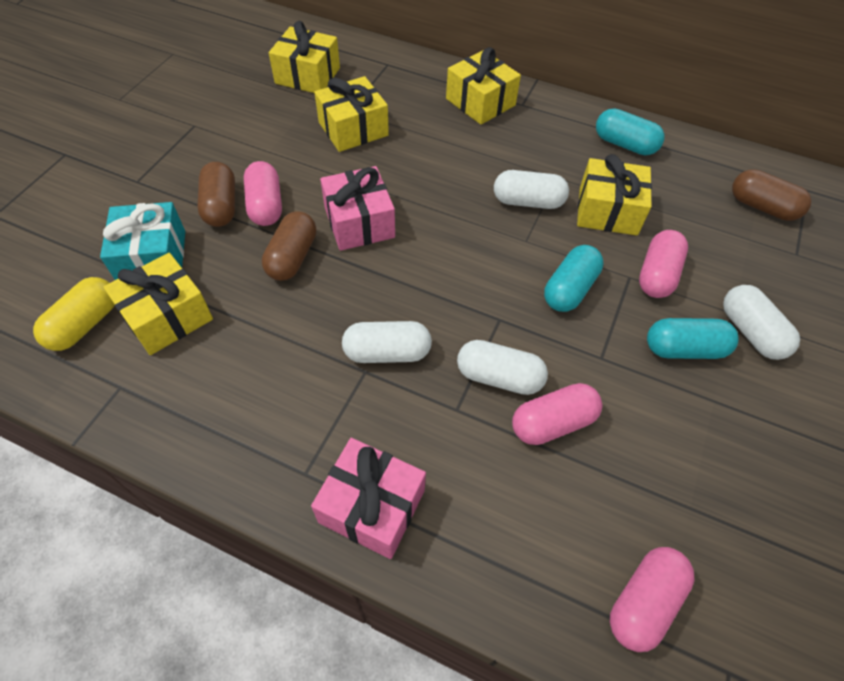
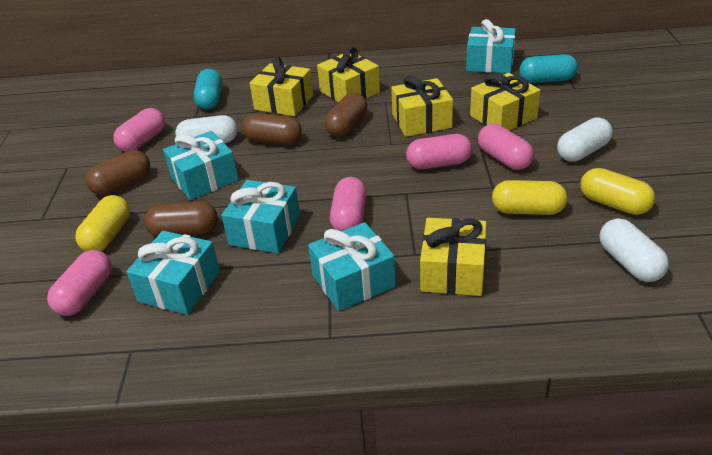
brown capsule: [197,162,235,227] [262,211,316,281] [732,169,811,221] = 3 -> [86,150,150,195] [144,201,217,237] [242,113,302,145] [324,93,367,137] = 4
pink capsule: [244,161,282,226] [512,383,602,445] [610,547,694,652] [639,230,688,298] = 4 -> [47,250,112,316] [113,108,165,152] [330,177,367,231] [406,134,472,169] [478,124,534,170] = 5
pink gift: [311,438,426,559] [320,166,395,251] = 2 -> none = 0
turquoise capsule: [544,245,603,312] [596,108,664,155] [647,318,738,359] = 3 -> [194,69,222,109] [519,54,578,83] = 2
turquoise gift: [100,202,185,280] = 1 -> [126,231,220,315] [163,131,238,200] [221,180,300,253] [308,222,396,311] [466,19,516,73] = 5
white capsule: [342,321,432,363] [457,340,548,395] [494,170,569,209] [723,285,800,360] = 4 -> [175,115,238,143] [557,117,613,162] [599,218,669,282] = 3
yellow capsule: [33,277,115,351] = 1 -> [75,195,130,251] [492,180,567,215] [580,168,655,215] = 3

